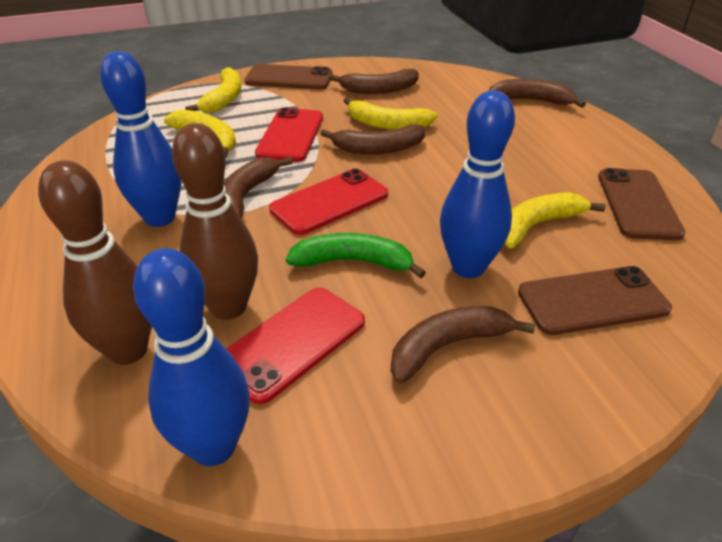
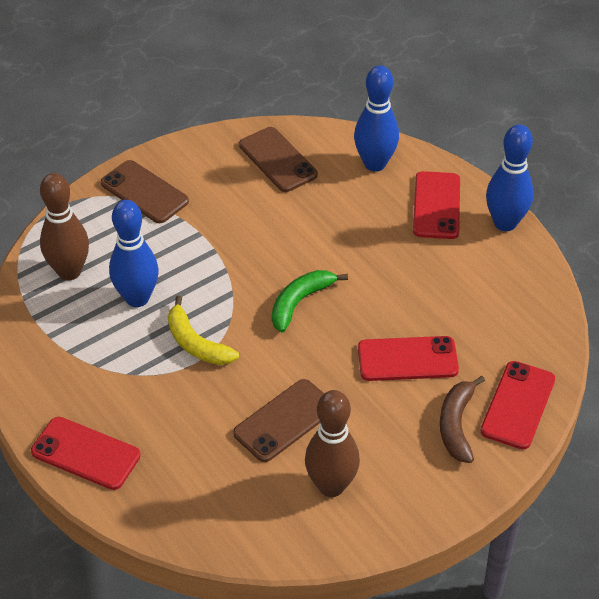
brown banana: [223,157,293,218] [320,124,425,154] [329,69,419,94] [391,306,535,384] [489,79,586,108] = 5 -> [440,376,485,463] = 1
red phone: [226,287,365,404] [255,107,323,162] [269,169,388,235] = 3 -> [31,417,141,490] [358,336,459,381] [413,171,460,239] [481,361,555,449] = 4
yellow banana: [164,110,236,157] [185,67,241,113] [343,97,438,130] [504,192,605,248] = 4 -> [168,296,239,365] = 1

